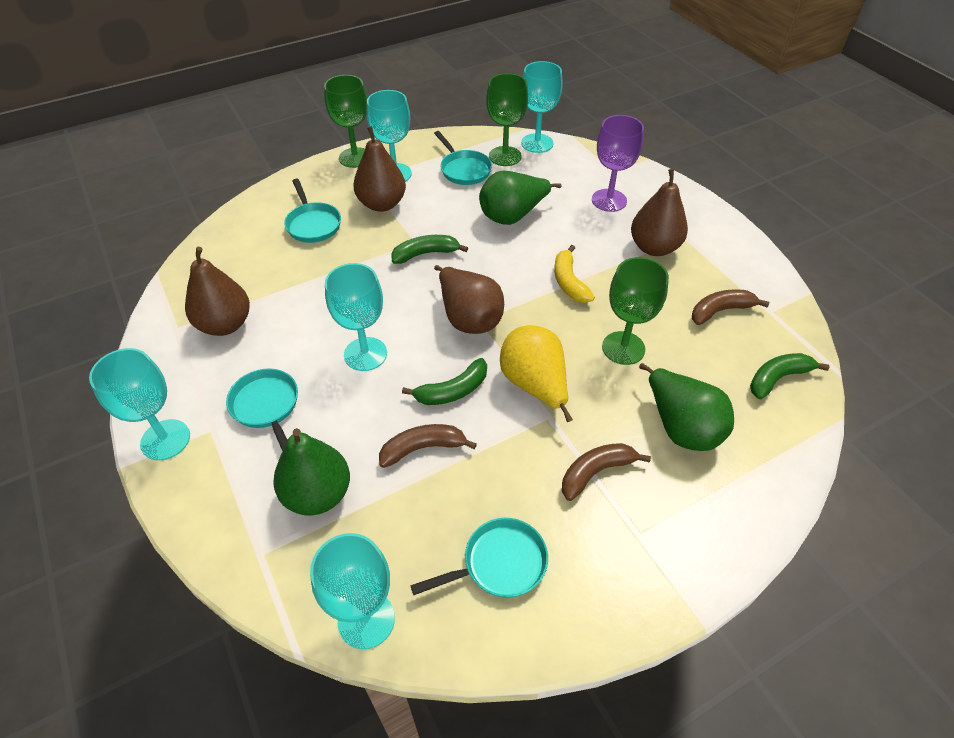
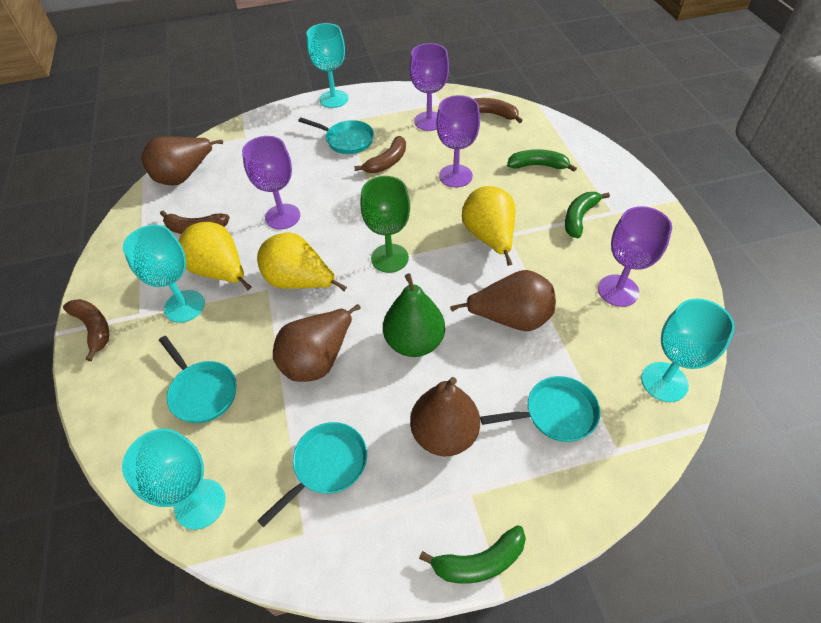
brown banana: [379,424,477,468] [562,443,651,501] [692,289,769,325] = 3 -> [63,299,109,361] [160,210,230,234] [354,136,406,173] [474,98,523,123] = 4
green goblet: [324,75,367,168] [486,73,528,166] [602,257,669,365] = 3 -> [360,176,410,273] = 1
green pear: [273,428,350,515] [479,171,561,225] [639,363,734,451] = 3 -> [383,274,445,357] = 1
purple goblet: [592,115,644,212] = 1 -> [242,136,300,229] [410,43,449,131] [436,95,480,188] [598,206,672,307] = 4
turquoise goblet: [89,348,190,460] [310,533,395,649] [325,263,387,371] [367,90,412,182] [521,61,563,153] = 5 -> [122,429,226,530] [123,225,205,323] [306,23,349,108] [641,299,735,402] = 4
yellow banana: [554,245,595,303] = 1 -> none = 0
yellow pear: [500,325,573,422] = 1 -> [179,222,252,290] [257,233,347,291] [462,186,516,266] = 3

